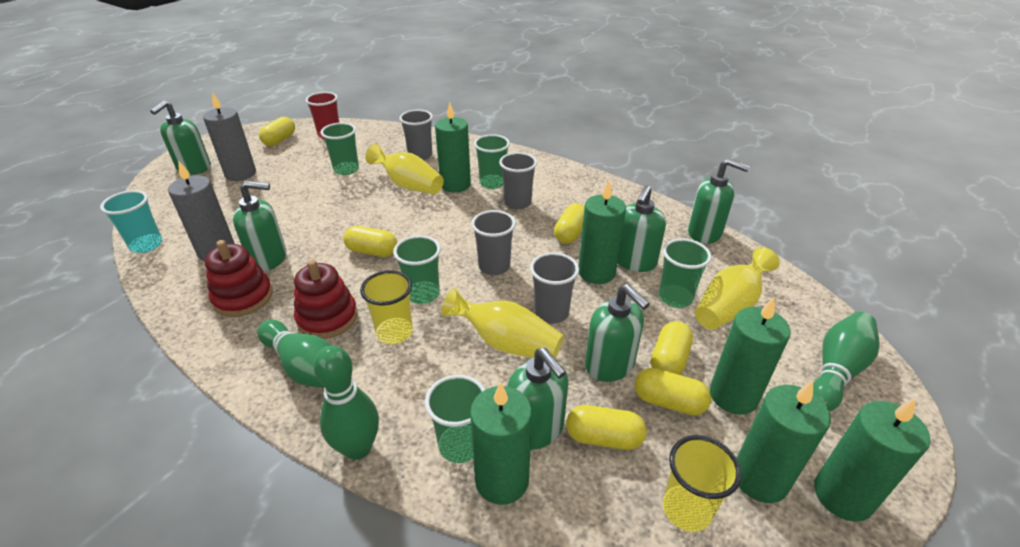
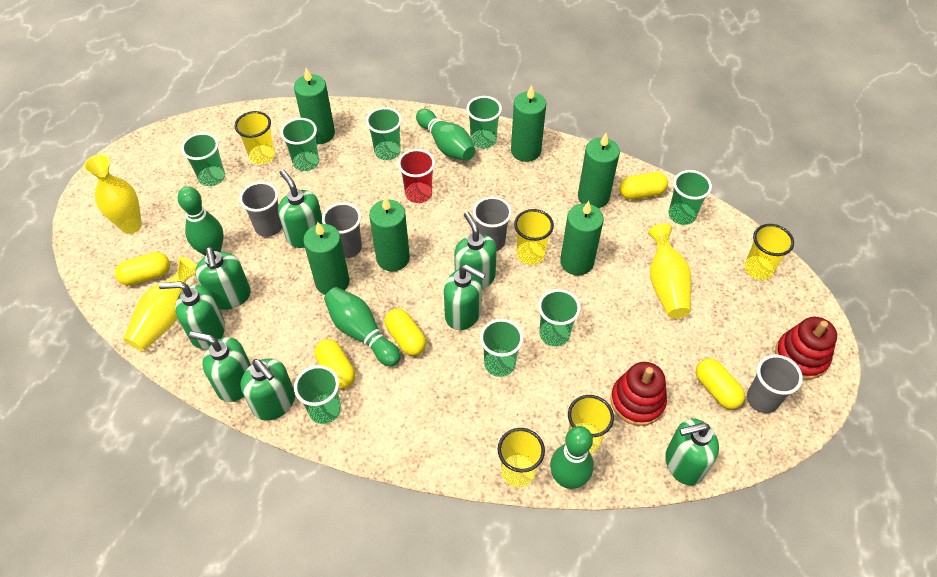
green bowling pin: [257,320,330,388] [313,345,379,460] [813,312,880,412] = 3 -> [177,186,224,256] [324,287,401,367] [416,109,475,161] [550,426,594,489] = 4
green cup: [321,122,359,175] [393,235,441,304] [425,375,485,463] [474,134,510,189] [659,238,712,308] = 5 -> [181,132,225,186] [280,118,319,171] [294,365,341,424] [366,107,402,160] [466,96,502,149] [480,319,523,377] [538,289,581,347] [668,170,712,225] = 8
green soap dispenser: [150,100,211,174] [233,181,286,271] [507,348,568,450] [585,284,649,382] [617,185,666,272] [688,158,750,244] = 6 -> [159,281,225,349] [189,331,251,402] [196,247,251,310] [241,358,295,421] [278,170,323,248] [444,264,486,330] [454,212,497,290] [665,418,719,485] = 8
grey candle: [168,161,235,261] [203,92,256,181] = 2 -> none = 0
turquoise cup: [100,190,162,253] = 1 -> none = 0
yellow capsule: [259,117,295,146] [344,226,397,257] [554,203,585,244] [566,405,646,450] [635,368,711,415] [651,321,693,375] = 6 -> [115,252,170,286] [315,339,356,389] [385,309,427,356] [620,172,668,200] [696,358,745,409] = 5
yellow cup: [360,270,413,344] [663,435,741,532] = 2 -> [235,111,275,164] [498,428,545,488] [514,209,554,265] [568,395,614,453] [744,224,794,280] = 5

